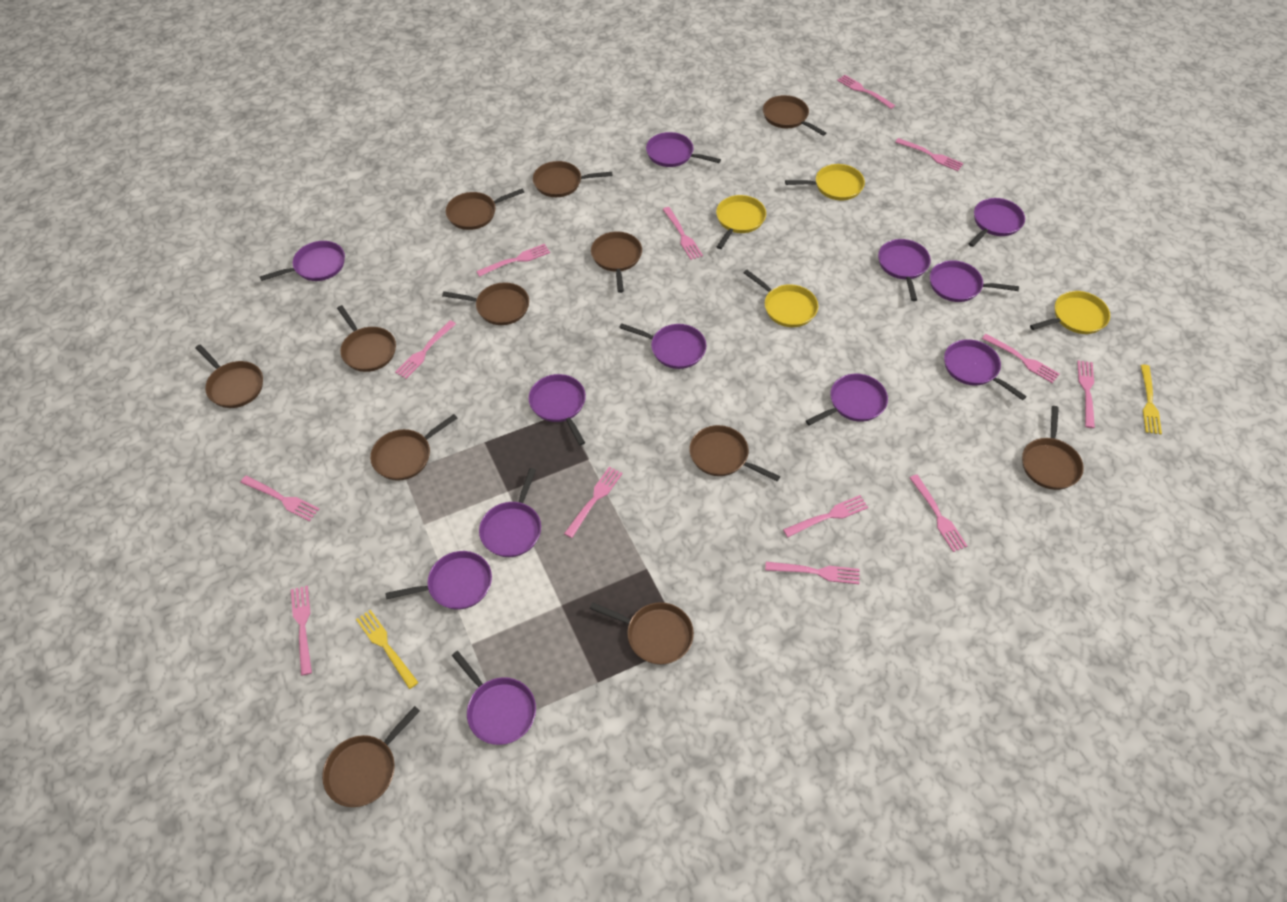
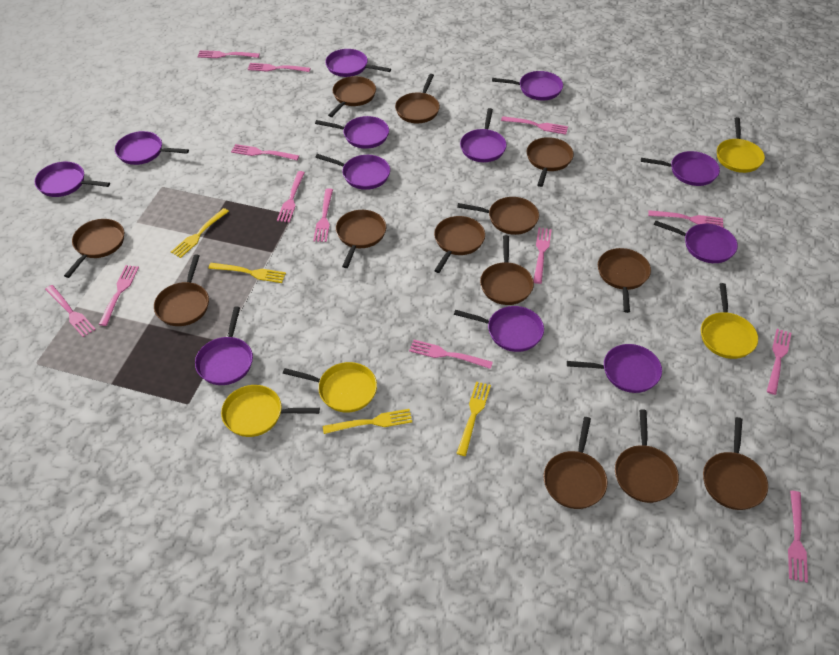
brown pan: [195,345,263,408] [322,706,420,807] [337,305,396,372] [370,414,457,481] [442,283,529,325] [446,188,524,230] [533,161,612,197] [590,602,694,665] [591,232,642,293] [689,425,780,481] [763,95,826,136] [1022,406,1084,490] = 12 -> [64,219,124,278] [154,254,209,326] [328,76,376,117] [336,210,386,268] [395,74,440,123] [434,216,485,273] [457,197,539,235] [480,235,534,305] [527,137,574,187] [544,417,608,509] [598,248,651,313] [615,409,679,503] [703,417,768,510] = 13
yellow fork: [356,610,419,689] [1140,365,1162,434] = 2 -> [171,208,229,258] [208,263,286,283] [323,409,412,434] [456,381,491,456] = 4

